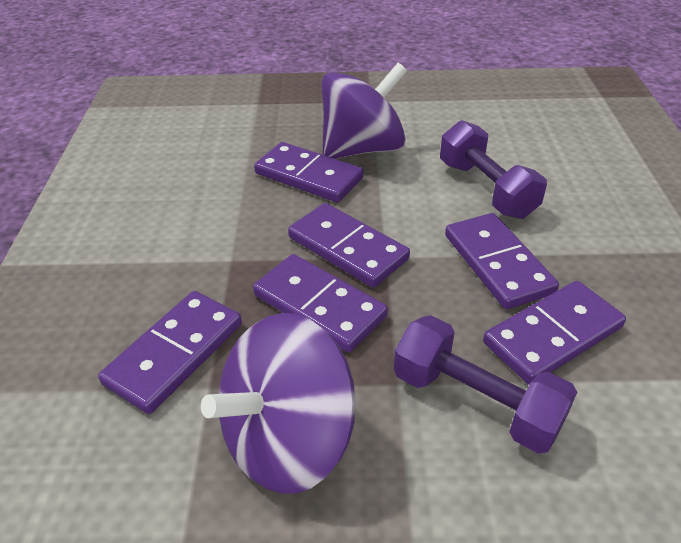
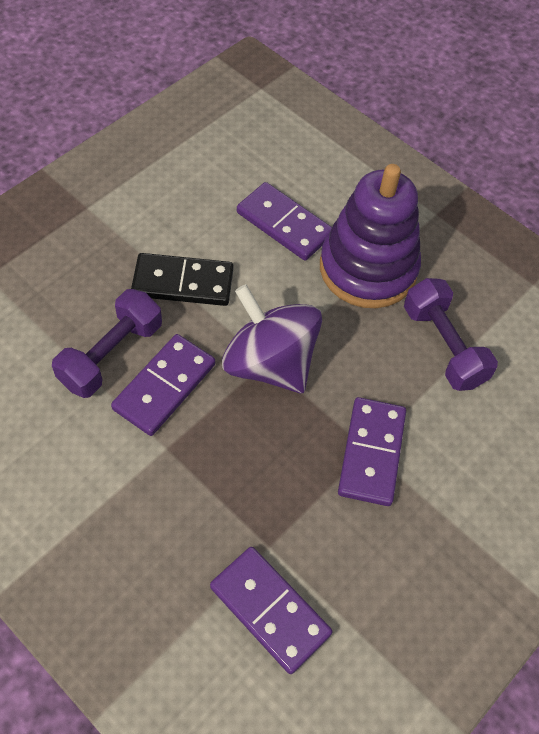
black domino: none = 0 -> [131,253,234,306] = 1
purple domino: [98,291,242,414] [253,254,388,352] [254,142,364,202] [288,203,410,288] [445,213,559,309] [483,281,626,385] = 6 -> [111,334,215,436] [210,547,332,674] [237,182,332,261] [338,397,406,506] = 4
purple spinning top: [201,313,356,494] [322,63,407,159] = 2 -> [222,284,322,393] = 1
purple stacking toy: none = 0 -> [320,164,421,308] = 1

